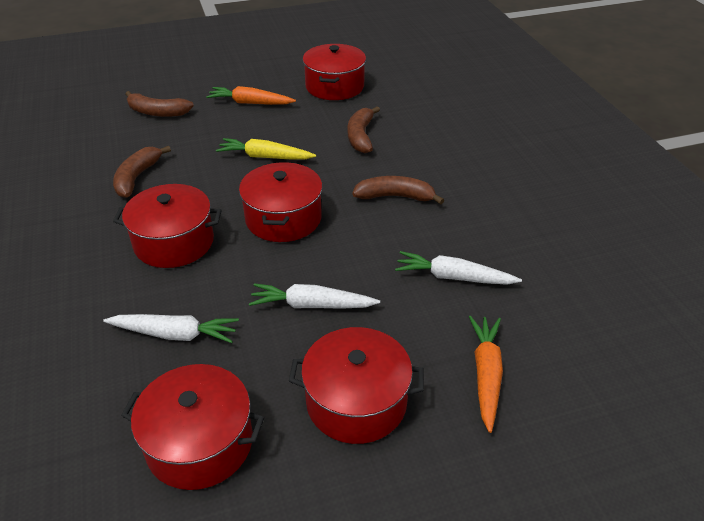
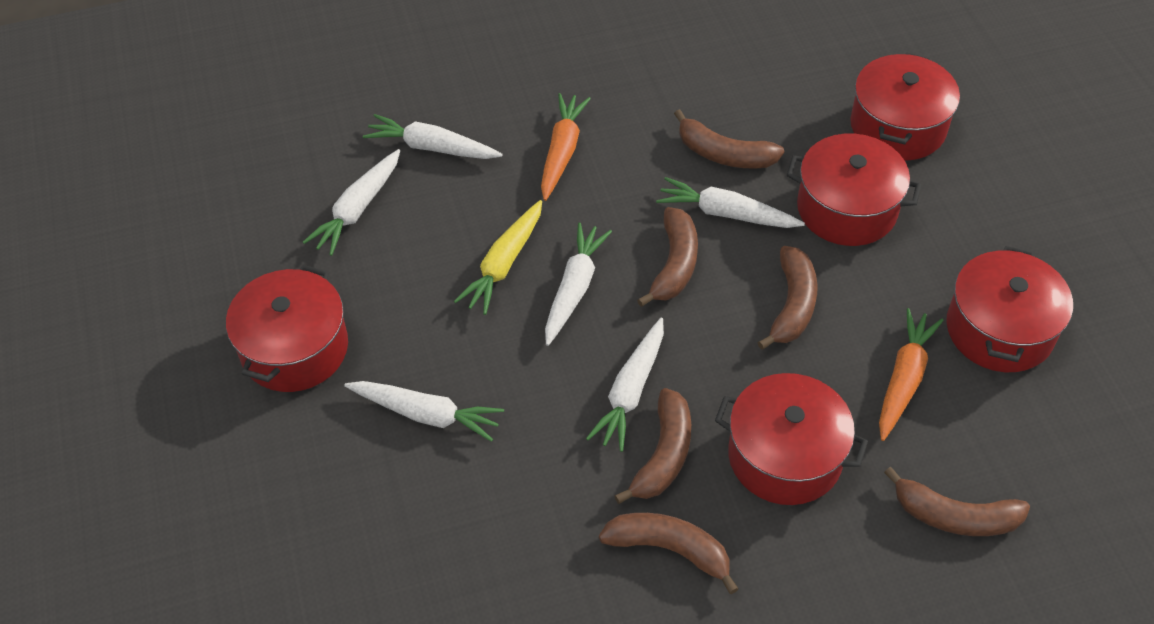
brown banana: [113,146,171,198] [126,91,194,117] [348,106,380,153] [352,176,444,205] = 4 -> [599,513,739,594] [614,388,691,504] [637,207,698,307] [674,109,784,169] [757,246,817,349] [884,467,1030,536] = 6
white carrot: [103,314,239,343] [249,283,380,309] [395,251,522,285] = 3 -> [303,149,400,256] [344,381,504,442] [363,114,503,159] [545,222,612,346] [586,318,664,452] [656,177,805,228] = 6

